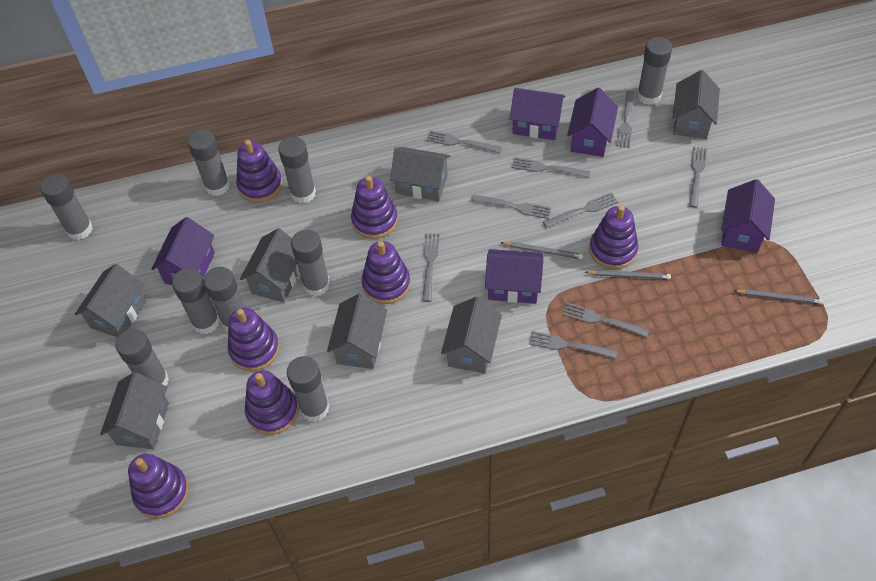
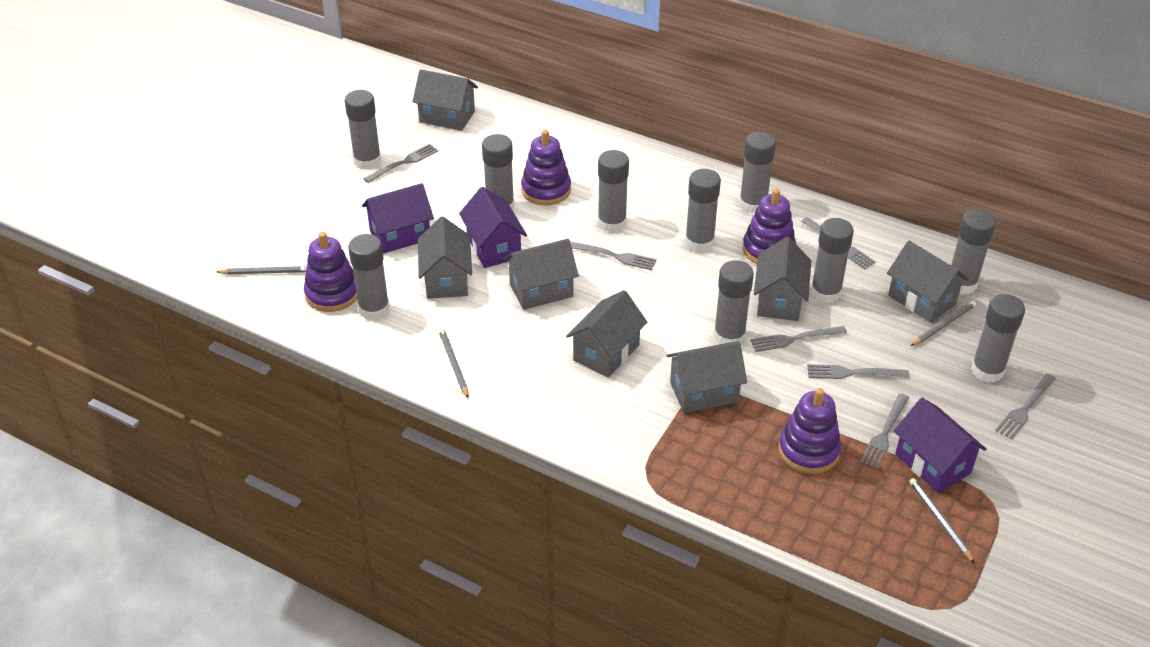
grey fork: [422,233,439,302] [426,131,502,153] [471,195,551,219] [512,157,590,178] [529,331,618,359] [543,193,618,228] [562,303,649,337] [616,90,634,148] [689,146,707,208] = 9 -> [364,144,438,183] [570,242,656,270] [750,326,847,352] [801,217,876,269] [807,364,909,379] [860,393,909,469] [995,374,1056,439] = 7
grey glue stick: [40,174,93,240] [116,329,169,386] [172,268,220,334] [187,129,230,196] [203,267,245,331] [278,137,316,204] [287,356,329,422] [291,230,330,296] [637,37,672,105] = 9 -> [345,90,381,169] [348,234,390,320] [482,134,514,211] [598,150,629,232] [685,169,721,252] [714,260,754,344] [739,132,776,213] [811,218,854,303] [951,209,996,294] [971,294,1025,383] = 10
grey pencil: [500,242,583,259] [585,270,671,280] [734,289,823,304] = 3 -> [217,266,307,275] [439,328,468,398] [909,478,975,564] [911,301,976,346] = 4
purple house: [151,217,215,285] [485,249,544,304] [510,88,565,140] [567,88,618,157] [721,179,775,253] = 5 -> [362,183,434,254] [459,187,527,268] [894,398,987,493] = 3
purple stacking toy: [128,454,189,518] [228,308,279,371] [236,140,282,203] [245,370,299,435] [351,176,398,239] [362,241,411,304] [589,205,638,269] = 7 -> [304,232,357,312] [521,130,571,205] [743,189,796,264] [778,388,841,474] = 4

